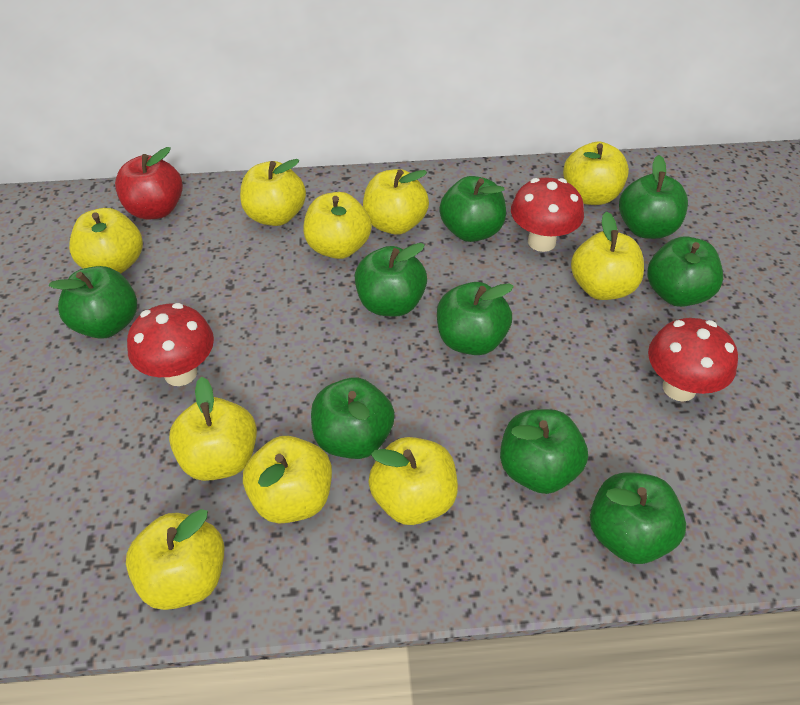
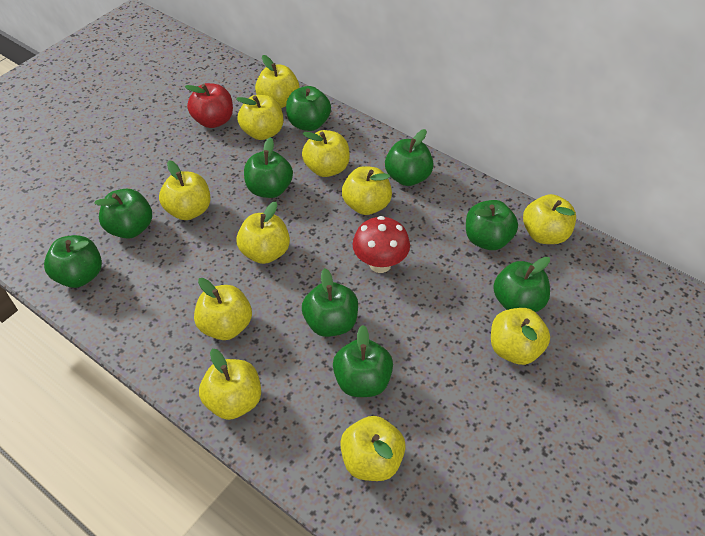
red mushroom: [127,303,214,386] [511,178,584,252] [648,318,738,402] = 3 -> [353,216,410,273] = 1
yellow apple: [69,208,143,273] [126,509,225,610] [169,377,257,481] [240,159,306,226] [243,436,332,524] [303,192,372,259] [363,169,429,235] [368,437,458,525] [563,142,629,205] [571,211,644,300] = 10 -> [159,161,210,220] [194,278,252,340] [199,349,261,420] [236,95,283,140] [236,202,290,264] [255,55,300,108] [302,130,350,177] [340,416,406,481] [342,166,392,215] [491,308,550,365] [523,194,576,244] = 11

